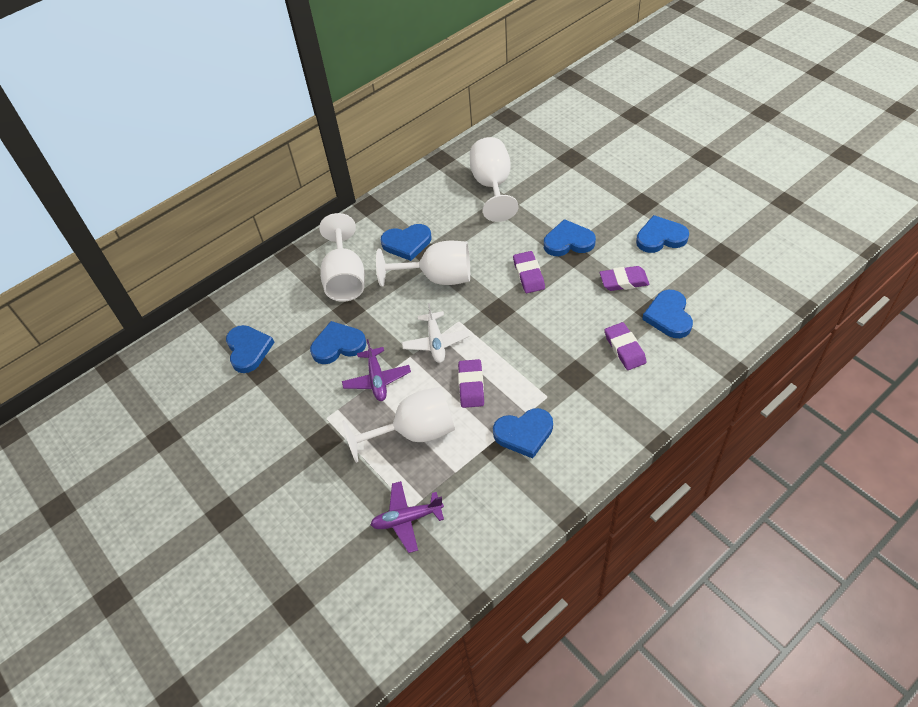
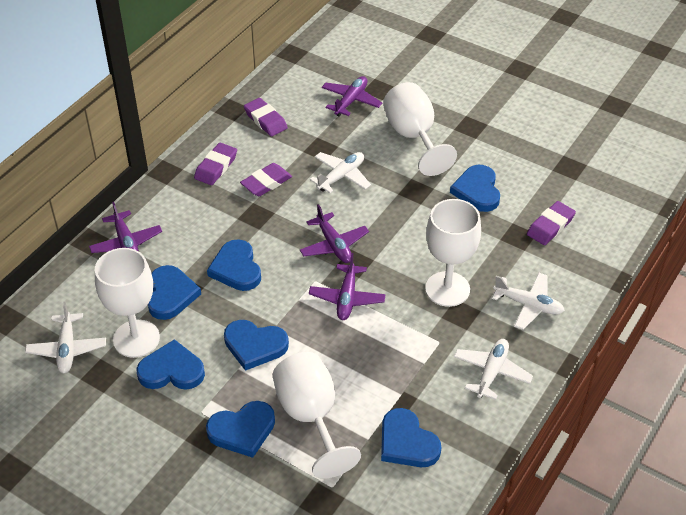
purple plane: [342,339,411,401] [370,481,444,553] = 2 -> [89,202,162,253] [300,204,369,263] [309,253,386,320] [322,76,382,117] = 4
white plane: [402,303,469,363] = 1 -> [25,302,106,373] [310,152,371,193] [454,339,533,400] [492,273,565,330] = 4

